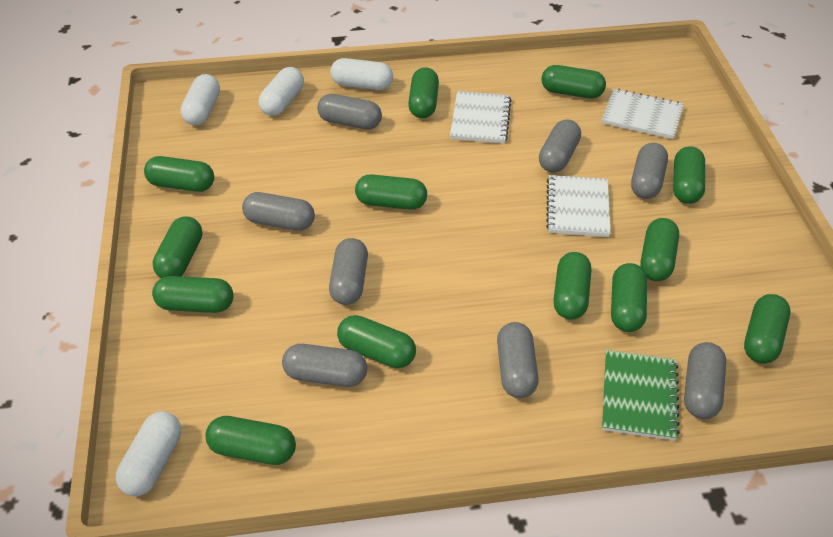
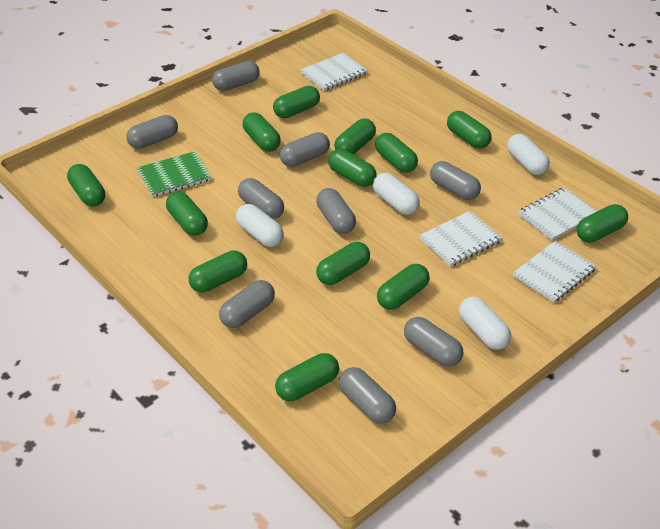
grey capsule: [242,192,315,231] [282,344,367,387] [317,94,382,130] [329,238,368,305] [497,322,539,398] [539,119,581,173] [631,143,668,199] [684,342,726,419] = 8 -> [127,115,178,149] [212,61,260,91] [219,280,275,328] [238,178,284,219] [280,132,330,167] [316,188,356,234] [339,367,396,424] [404,317,463,367] [430,161,481,200] = 9
white notebook: [450,91,511,144] [546,175,611,237] [602,89,684,139] = 3 -> [300,52,368,91] [419,211,502,267] [513,241,596,303] [518,187,597,241] = 4

